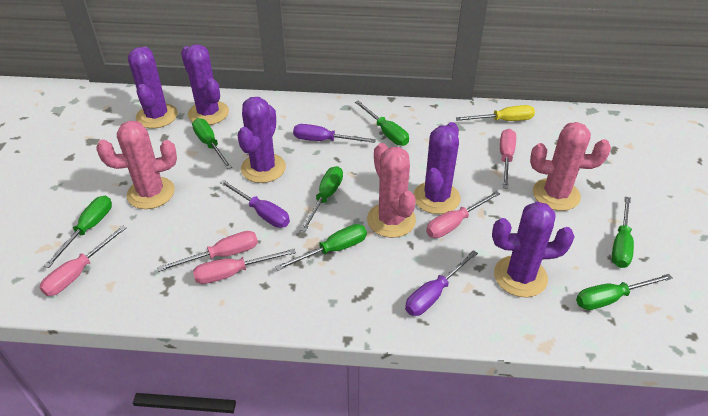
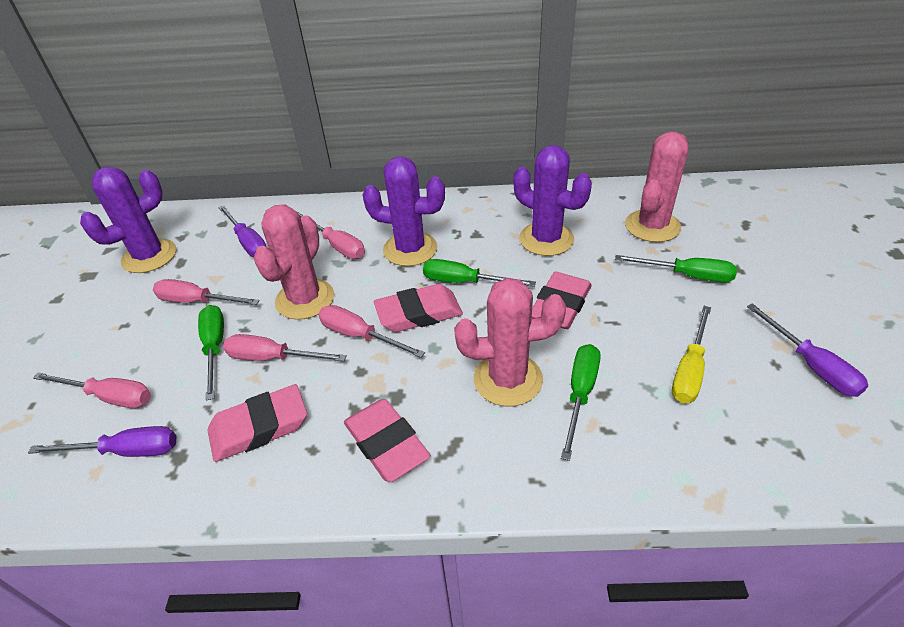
green screwdriver: [44,196,112,268] [192,118,232,169] [275,224,367,271] [300,166,343,232] [355,100,409,146] [576,274,673,310] [612,197,634,268] = 7 -> [198,305,224,401] [423,259,536,287] [561,344,601,461] [615,255,737,282] = 4
pink eraser: none = 0 -> [208,384,307,462] [344,399,431,482] [374,284,463,332] [532,272,592,329] = 4
purple cactus: [128,46,178,128] [181,44,229,125] [238,97,286,183] [413,122,461,214] [492,201,575,297] = 5 -> [80,167,176,273] [363,156,445,266] [513,145,592,256] = 3

